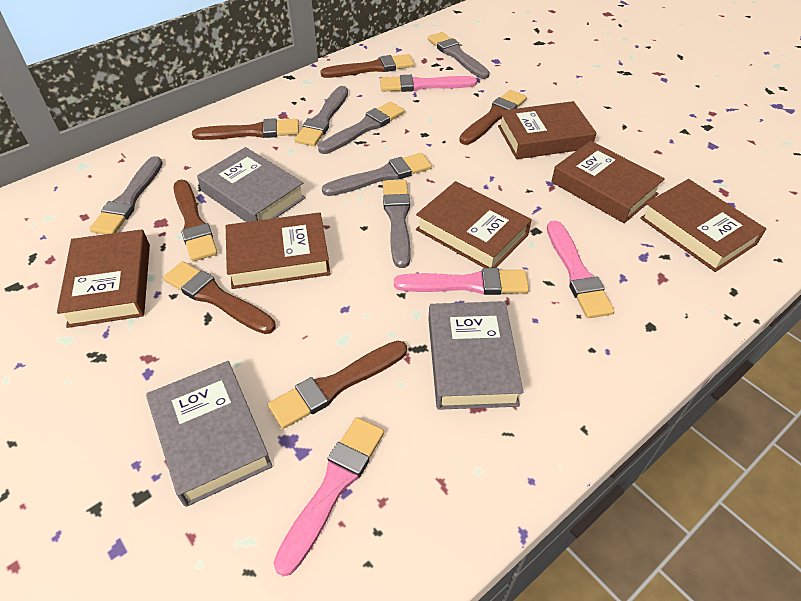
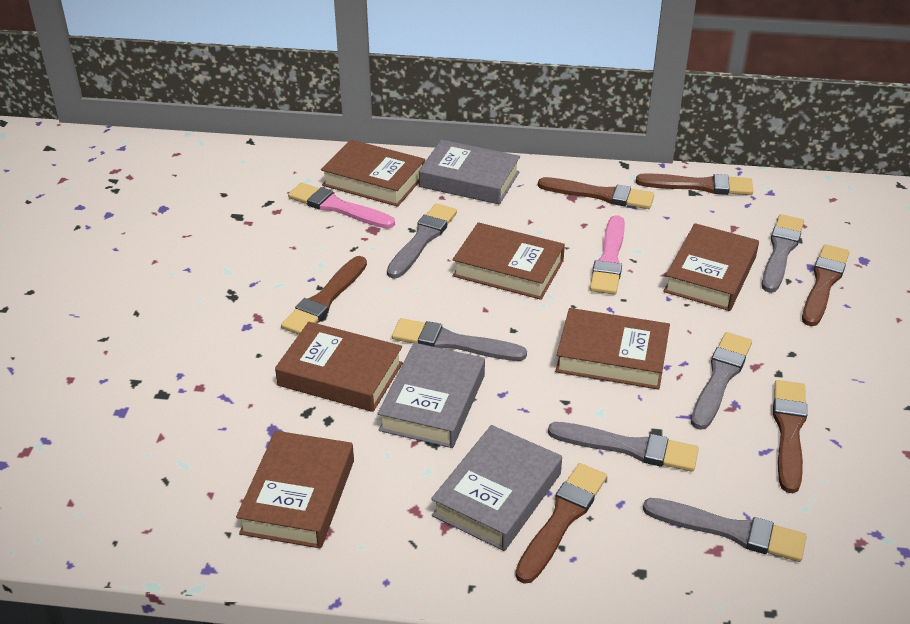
pink brush: [273,417,384,576] [380,75,477,92] [394,268,529,295] [547,220,614,318] = 4 -> [288,183,395,229] [590,215,625,294] = 2

